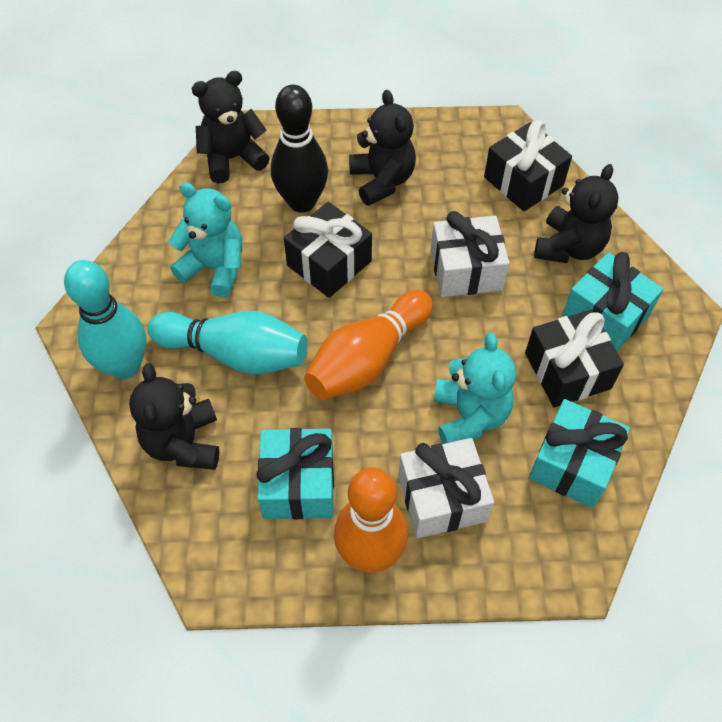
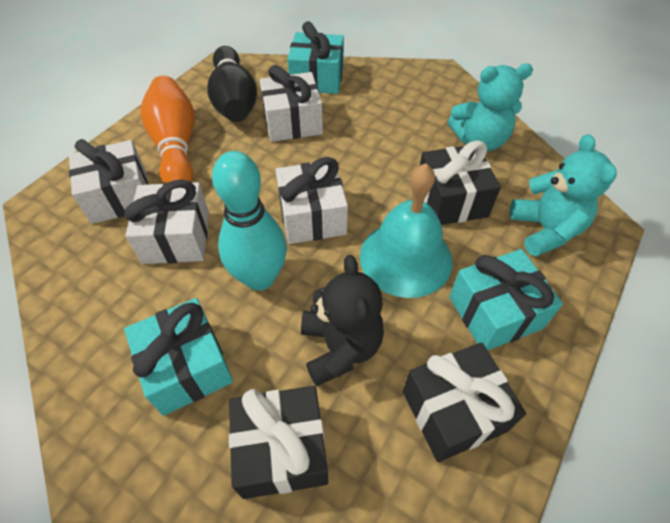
black teddy bear: [129,363,219,470] [191,71,270,183] [349,90,416,206] [534,164,619,263] = 4 -> [301,255,384,386] = 1
orange bowling pin: [304,290,433,400] [334,467,408,573] = 2 -> [141,76,195,183] = 1
turquoise bell: none = 0 -> [360,163,453,298] = 1
turquoise bowling pin: [64,260,146,379] [148,311,307,374] = 2 -> [212,151,287,291] = 1
white gift: [398,438,494,538] [431,211,509,297] = 2 -> [69,139,149,224] [124,179,209,264] [259,65,323,142] [276,157,348,244] = 4

